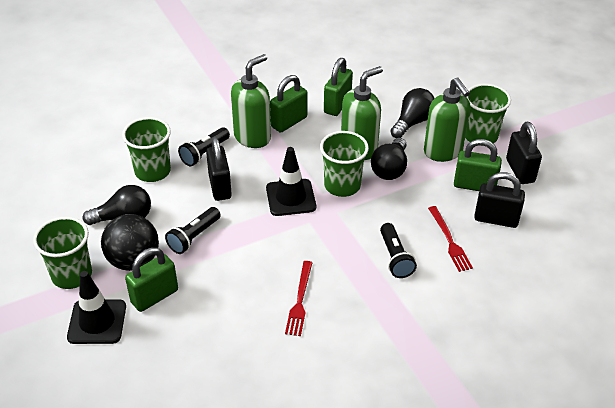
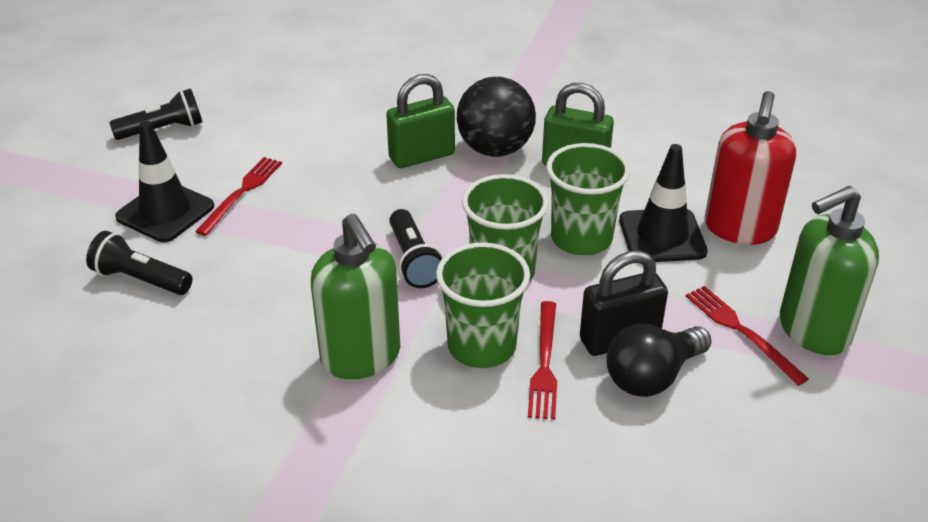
black light bulb: [83,185,151,225] [371,138,407,180] [390,88,435,138] = 3 -> [606,324,711,397] = 1
black padlock: [206,137,232,201] [474,172,525,228] [506,122,542,184] = 3 -> [580,250,668,356] = 1
green cup: [33,217,92,289] [122,117,171,182] [320,131,369,197] [465,84,511,146] = 4 -> [436,243,530,368] [462,174,549,282] [546,143,630,255] = 3
green padlock: [125,247,178,312] [270,75,308,133] [324,58,353,116] [454,139,502,191] = 4 -> [386,74,455,168] [542,83,614,166] = 2
green soap dispenser: [231,54,271,148] [341,66,383,160] [424,78,470,162] = 3 -> [311,214,400,379] [780,186,879,355] = 2
red fork: [285,261,313,336] [428,206,473,272] = 2 -> [195,157,282,236] [528,301,557,420] [686,286,809,386] = 3
red soap dispenser: none = 0 -> [705,91,796,245] = 1

